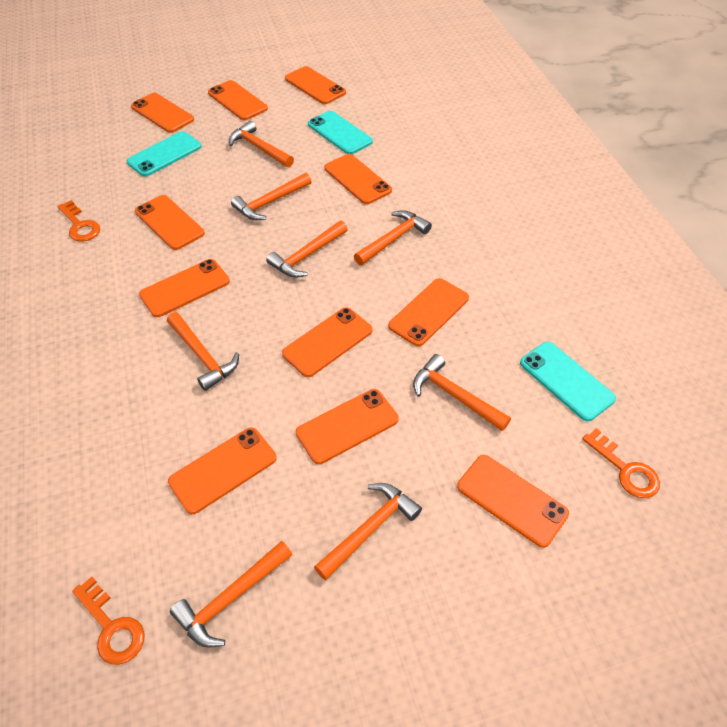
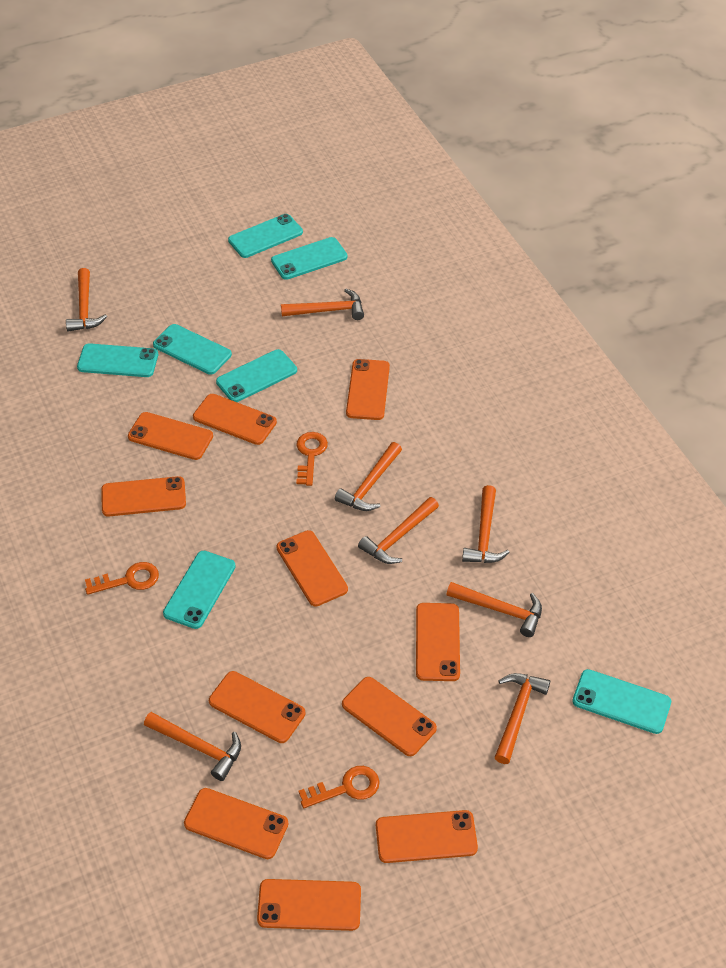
turquoise phone: [127,131,202,177] [308,111,373,154] [520,342,616,421] = 3 -> [77,343,158,377] [153,324,232,375] [163,551,236,629] [216,349,297,402] [228,214,303,258] [271,237,347,280] [572,669,671,734] = 7

